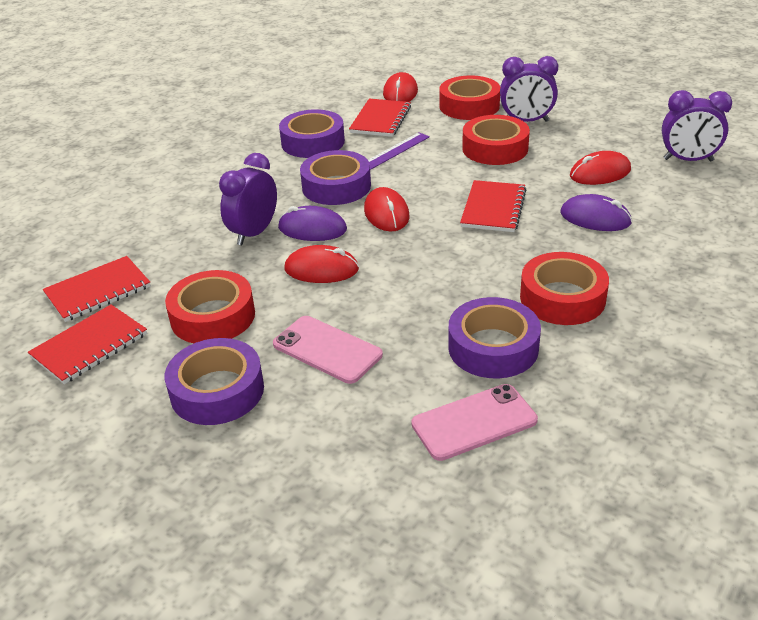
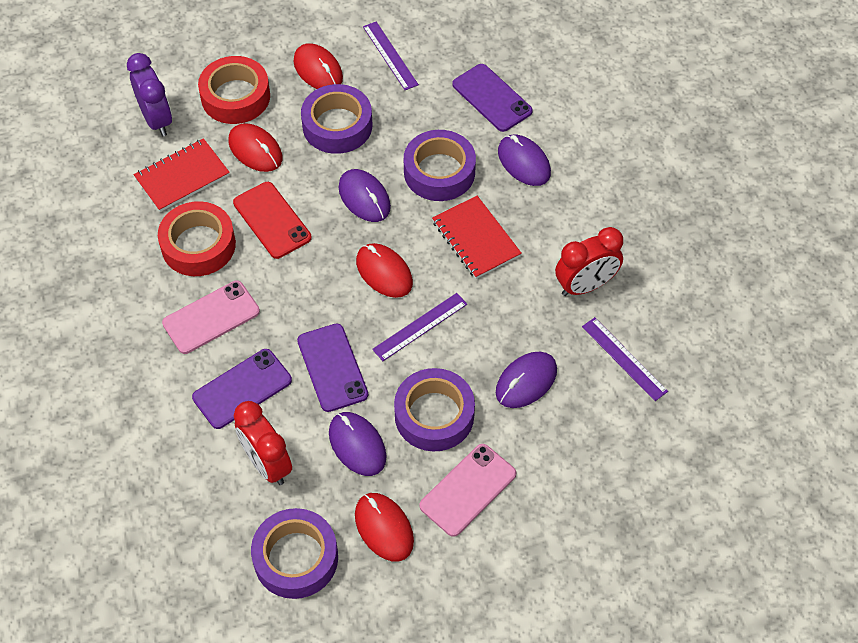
purple clock: [219,153,277,245] [500,56,558,122] [662,90,732,161] = 3 -> [127,53,172,136] = 1
purple mouse: [278,206,347,241] [560,194,632,231] = 2 -> [329,412,387,476] [338,169,391,222] [496,352,557,408] [498,135,551,186] = 4
purple phone: none = 0 -> [192,349,292,429] [297,323,368,412] [452,64,533,132] = 3
purple ruler: [368,132,430,170] = 1 -> [363,22,419,90] [372,293,467,361] [582,317,668,401] = 3
red clock: none = 0 -> [234,401,292,485] [555,227,623,296] = 2
red notebook: [28,304,147,384] [43,256,151,322] [349,99,411,137] [460,180,526,232] = 4 -> [134,138,230,212] [432,196,522,279] = 2
red phone: none = 0 -> [233,182,312,259] = 1
red tape: [165,270,255,343] [439,75,500,120] [462,115,530,165] [520,252,609,325] = 4 -> [158,201,236,276] [198,56,270,124] = 2

